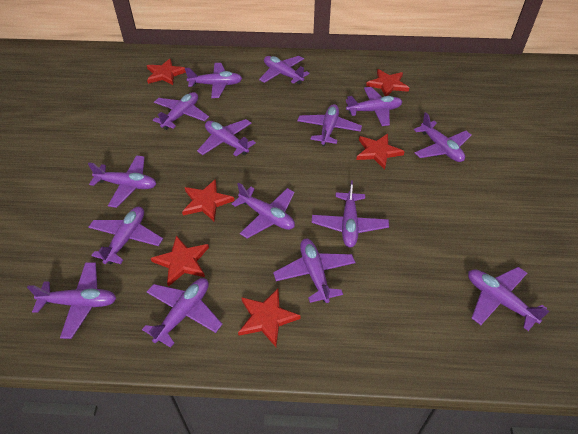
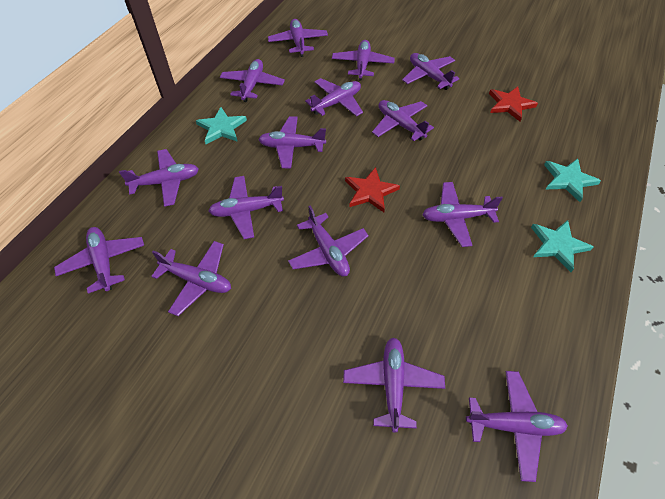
red star: [147,58,186,85] [151,235,209,287] [182,179,234,221] [238,289,301,347] [356,134,405,170] [366,69,409,96] = 6 -> [345,167,400,212] [489,87,538,122] = 2
turquoise star: none = 0 -> [196,107,247,144] [531,220,593,272] [544,158,601,202] = 3

